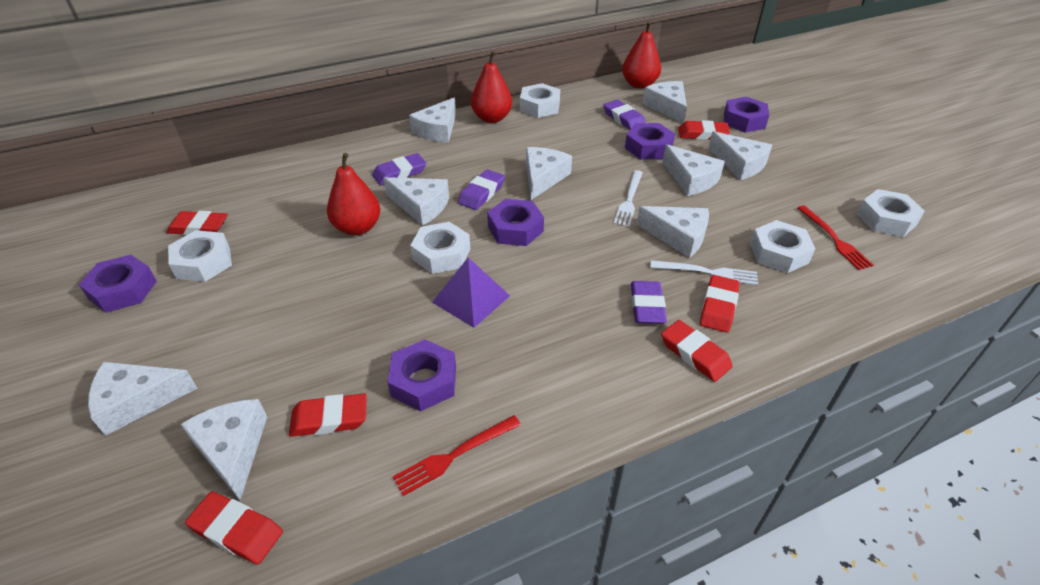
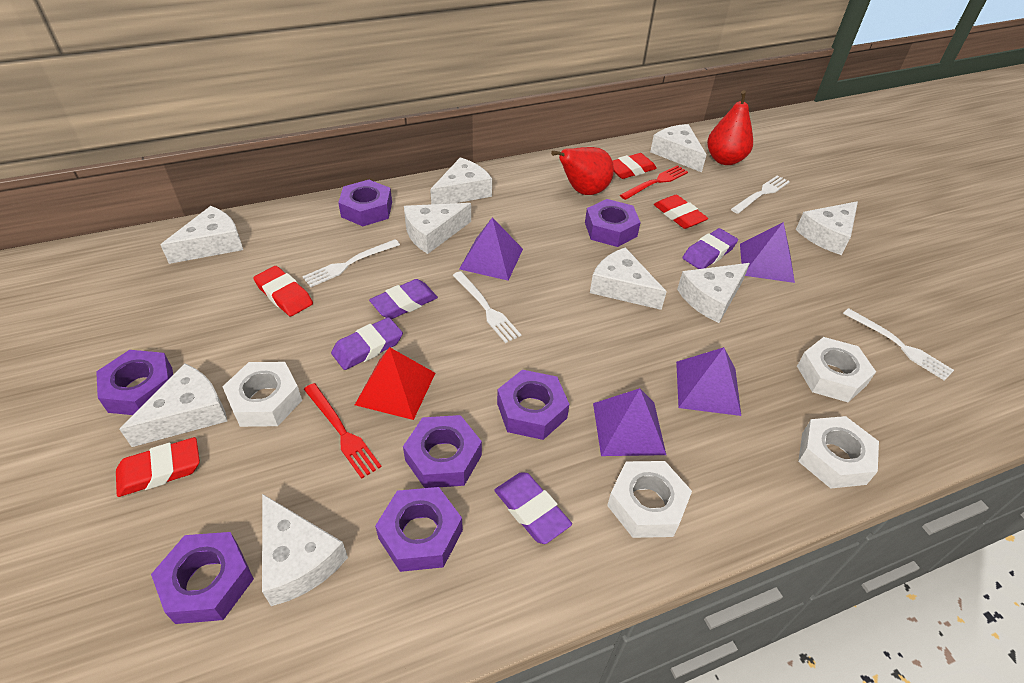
purple nut: [79,255,157,313] [387,340,456,411] [487,199,544,246] [625,123,675,159] [724,97,769,133] = 5 -> [96,350,173,415] [151,532,254,624] [338,180,392,226] [375,487,463,572] [403,415,482,488] [497,370,569,440] [585,199,641,247] = 7
purple pyramid: [432,258,510,328] = 1 -> [459,217,523,281] [593,388,666,456] [676,347,741,416] [740,222,795,283] = 4
red eraser: [166,211,228,235] [185,492,283,564] [289,393,367,437] [661,320,733,382] [678,120,730,140] [700,275,740,333] = 6 -> [116,437,200,497] [253,266,313,317] [612,153,657,179] [654,195,708,229] = 4
red pear: [327,153,380,235] [471,51,512,123] [622,21,661,89] = 3 -> [551,147,614,195] [707,90,753,165] = 2
red pyramid: none = 0 -> [355,347,435,420] = 1
white fork: [613,170,643,227] [650,260,758,285] = 2 -> [302,239,400,287] [452,271,521,343] [731,175,790,214] [843,308,954,381] = 4
white nut: [168,230,232,282] [410,222,470,274] [520,83,560,118] [750,220,815,273] [857,189,925,237] = 5 -> [222,362,302,427] [607,461,692,538] [797,337,876,402] [798,416,879,488] = 4

